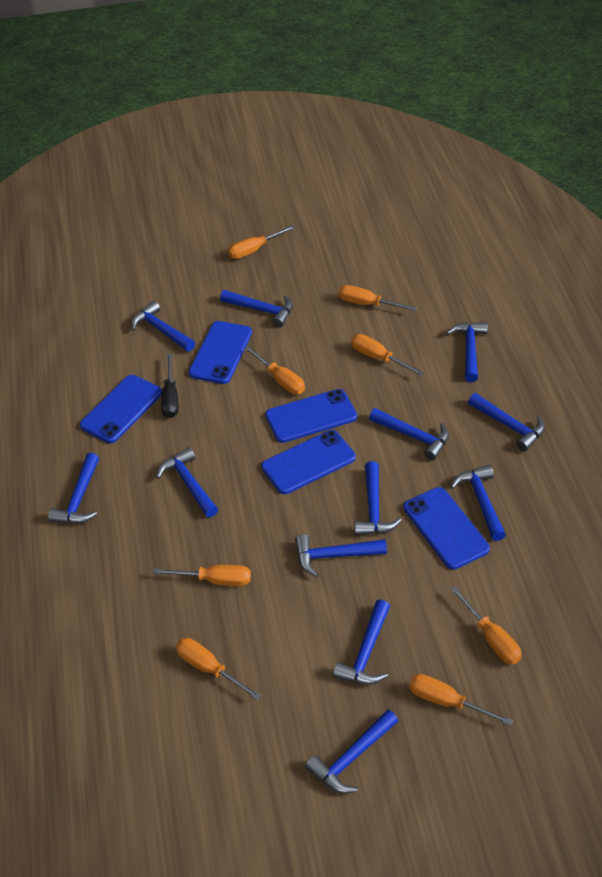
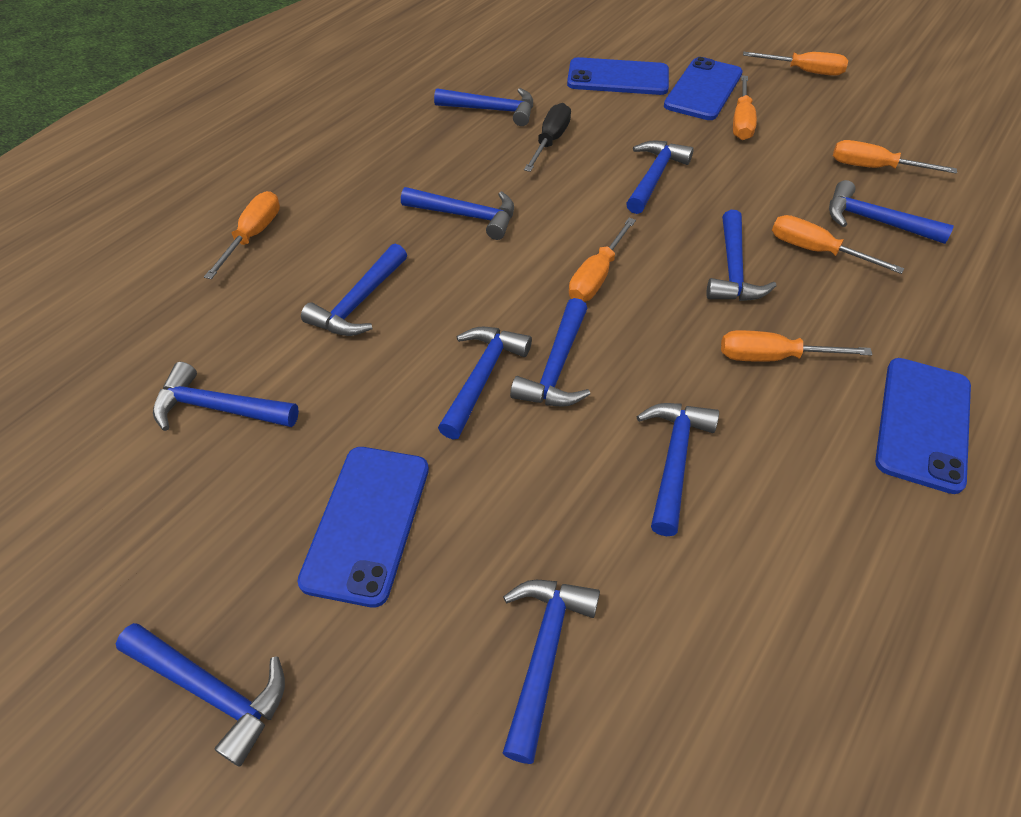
blue phone: [80,375,162,443] [189,321,252,384] [261,430,356,494] [265,389,357,443] [403,487,490,570] = 5 -> [297,447,429,607] [567,57,669,95] [664,57,743,120] [875,358,971,494] = 4
orange screwdriver: [153,565,251,586] [176,638,262,700] [228,225,296,259] [244,346,305,394] [339,285,417,311] [351,334,424,376] [409,674,513,726] [451,586,521,665] = 8 -> [204,191,280,279] [569,218,636,302] [721,330,872,362] [733,75,757,140] [743,52,848,76] [772,215,904,274] [833,140,957,174] = 7

